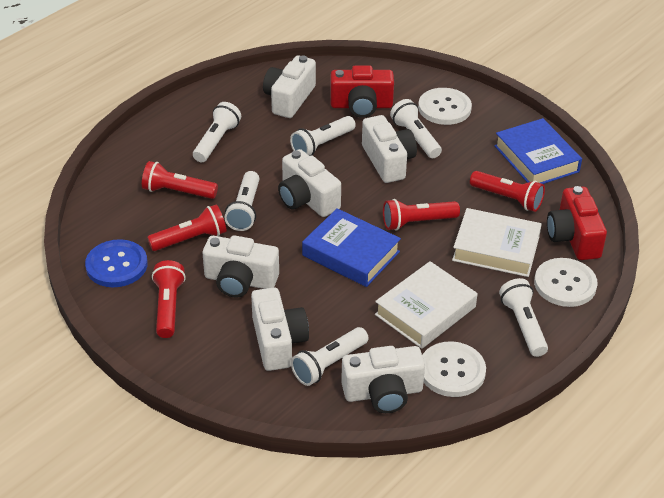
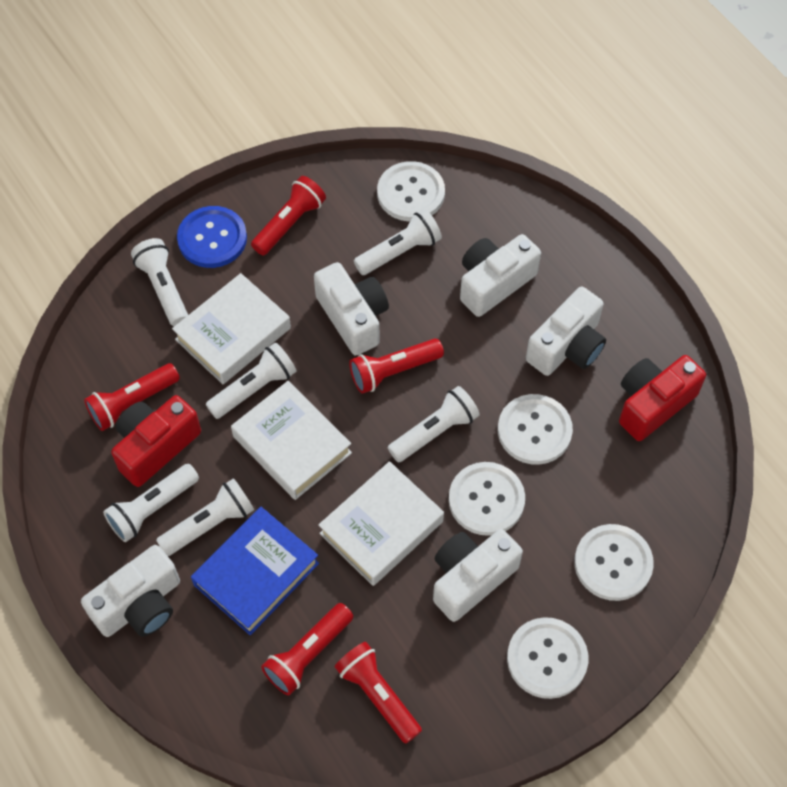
blue book: [302,208,401,287] [494,118,582,184] = 2 -> [191,507,319,635] = 1
white book: [375,261,477,349] [452,208,542,277] = 2 -> [172,273,291,384] [231,381,352,500] [318,461,444,586] = 3
white button: [418,88,472,125] [422,341,486,397] [534,258,598,307] = 3 -> [377,161,445,222] [449,462,525,536] [498,394,573,465] [507,617,588,699] [574,524,654,601] = 5
white camera: [203,235,279,298] [251,287,309,371] [263,55,316,118] [278,149,341,217] [341,346,425,413] [362,115,417,183] = 6 -> [81,545,180,637] [314,262,389,356] [433,529,523,622] [460,234,541,317] [526,286,606,376] = 5

